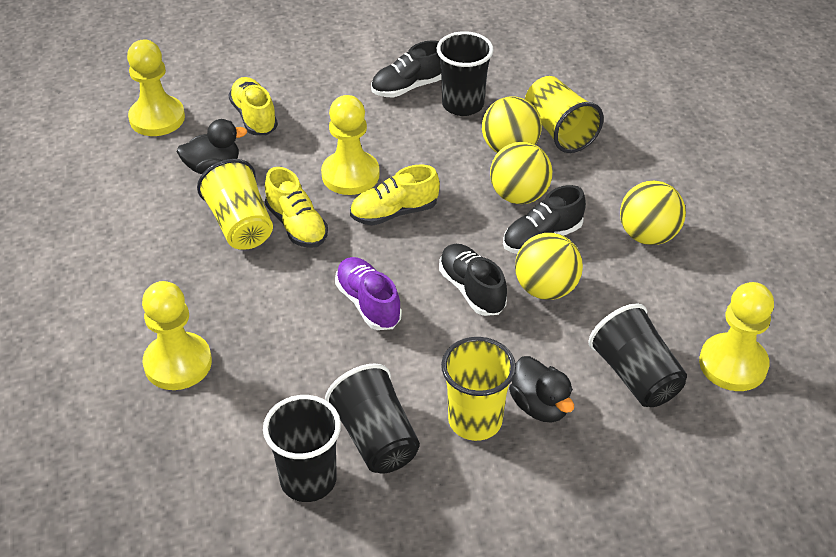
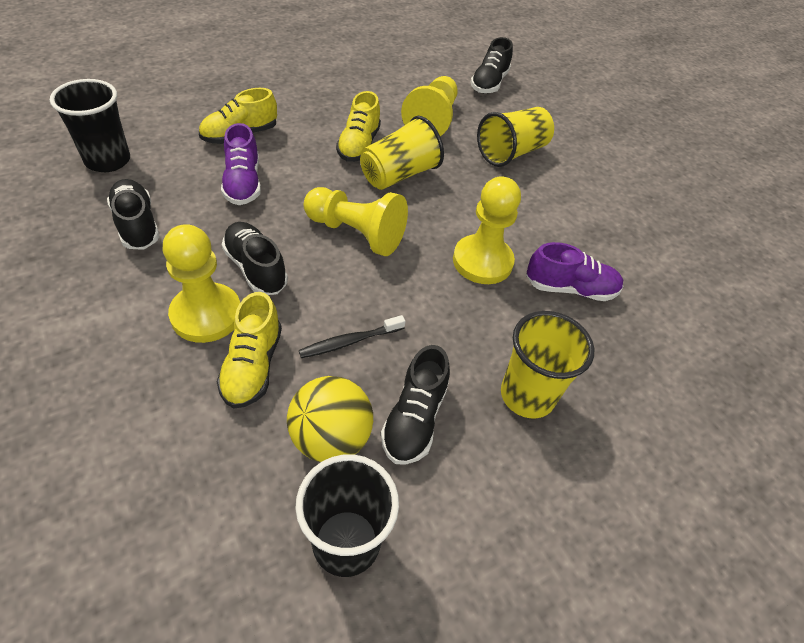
black cup: [263,395,341,502] [325,363,420,474] [437,31,494,116] [588,304,687,407] = 4 -> [50,79,130,172] [296,454,399,577] = 2
black duck: [177,119,247,174] [509,356,574,422] = 2 -> none = 0
black shoe: [371,40,442,97] [439,244,507,316] [503,185,586,254] = 3 -> [107,179,160,250] [222,222,288,295] [381,345,450,465] [471,37,513,93] = 4
black toothbrush: none = 0 -> [299,315,406,358] = 1
purple shoe: [335,257,402,330] = 1 -> [221,123,261,205] [526,242,623,301] = 2
yellow ball: [482,97,542,153] [490,142,552,204] [515,233,583,300] [620,181,686,245] = 4 -> [287,376,373,462] = 1

